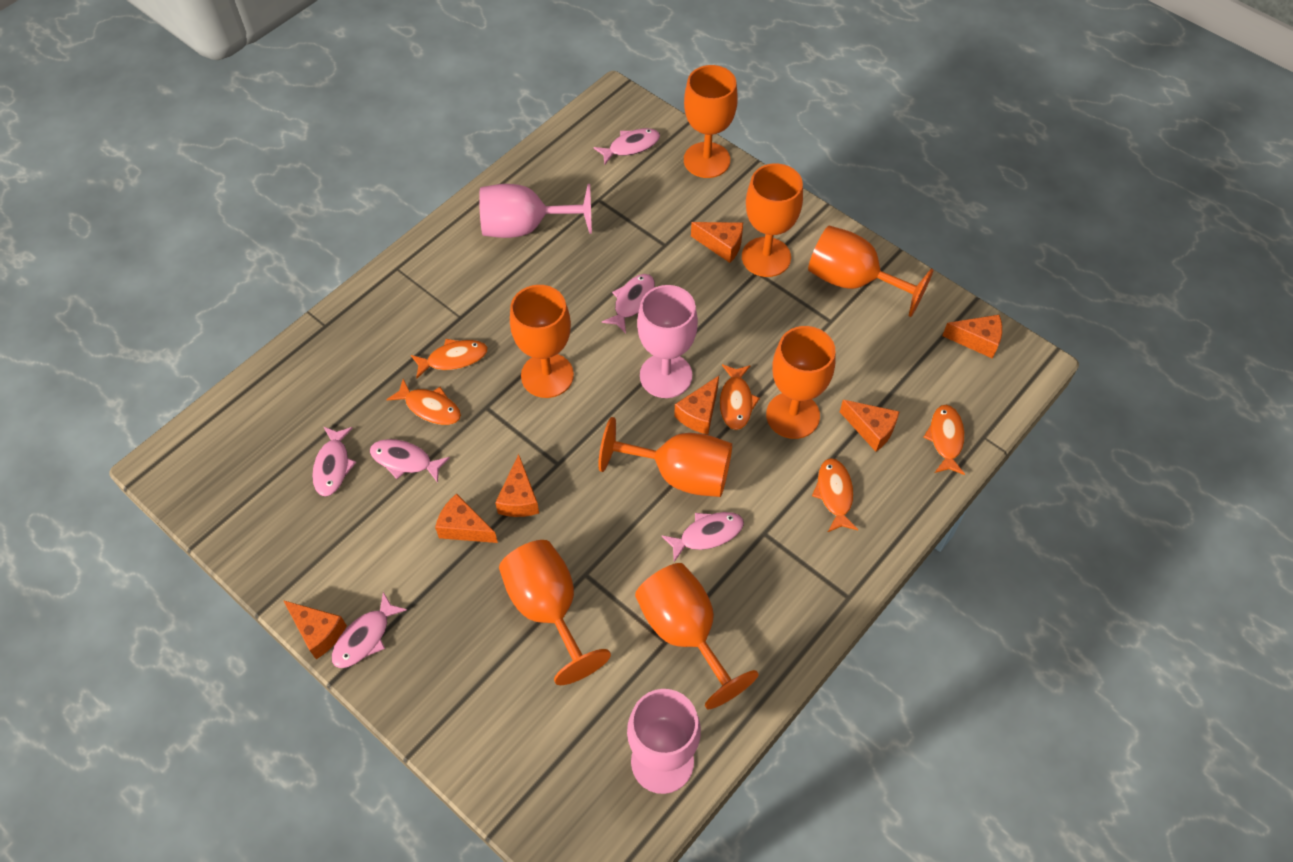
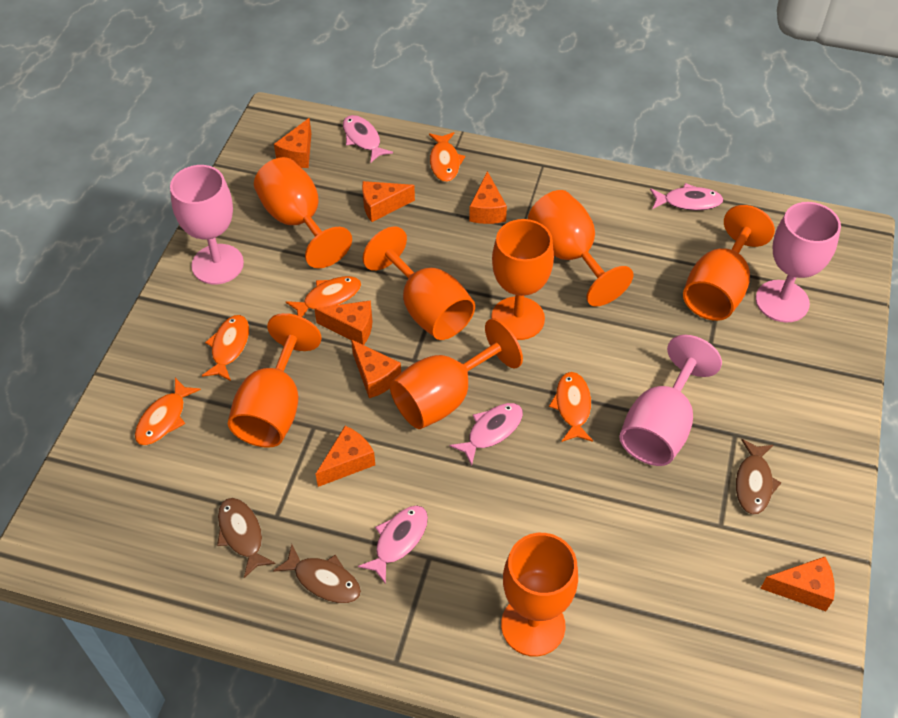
brown fish: none = 0 -> [217,498,276,578] [273,544,361,603] [736,439,781,515] = 3
pink fish: [312,427,356,497] [332,592,407,668] [370,439,450,483] [593,128,660,164] [602,274,655,333] [661,512,744,562] = 6 -> [343,115,393,162] [358,505,428,584] [450,403,523,466] [650,183,723,211] = 4

